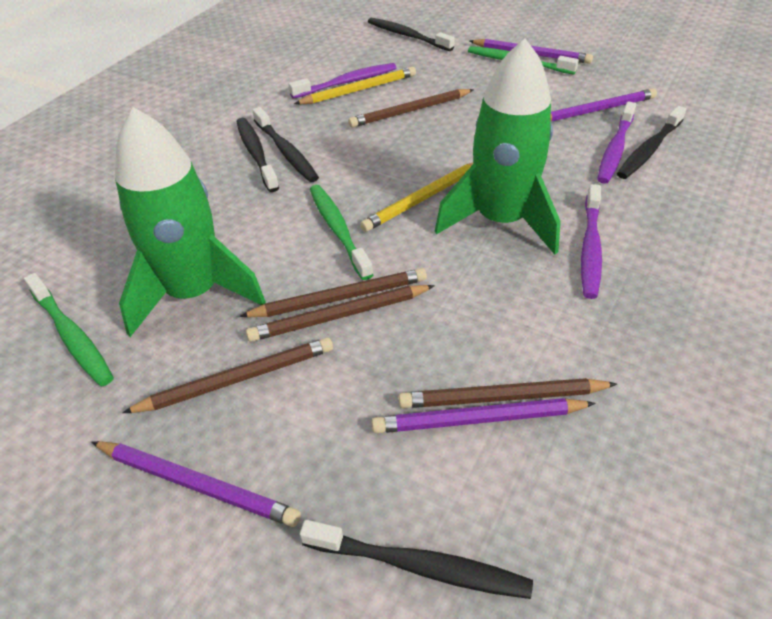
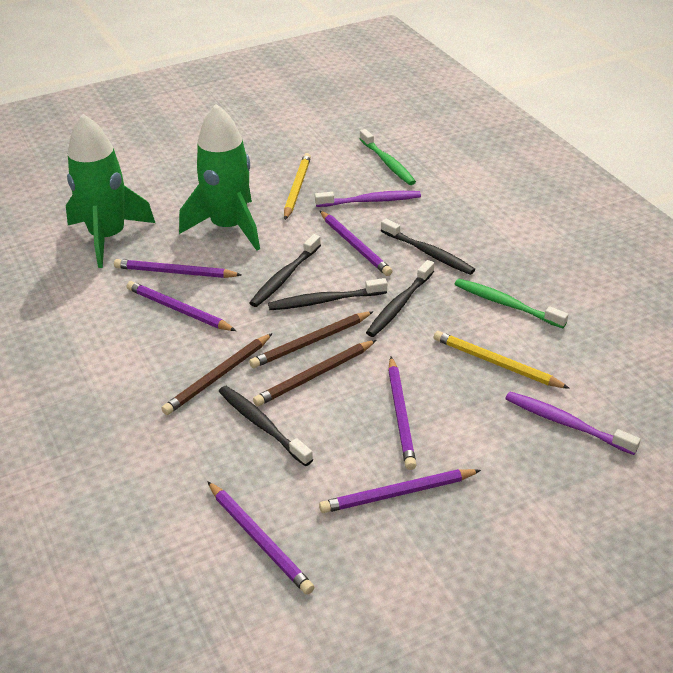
brown pencil: [122,338,333,413] [239,268,427,317] [246,285,435,342] [348,89,474,128] [399,378,617,408] = 5 -> [161,333,273,415] [249,311,374,368] [253,340,376,406] = 3
green toothbrush: [24,273,114,386] [310,185,373,280] [468,46,579,74] = 3 -> [360,129,416,185] [455,279,568,328] = 2
purple pencil: [92,441,301,527] [372,398,596,433] [469,39,593,64] [551,88,657,122] = 4 -> [114,259,242,278] [127,281,236,331] [207,481,314,595] [319,469,481,513] [320,211,393,276] [388,357,416,470] = 6
purple toothbrush: [289,63,396,99] [581,184,602,299] [597,101,636,184] = 3 -> [315,191,421,207] [505,392,641,455] = 2

